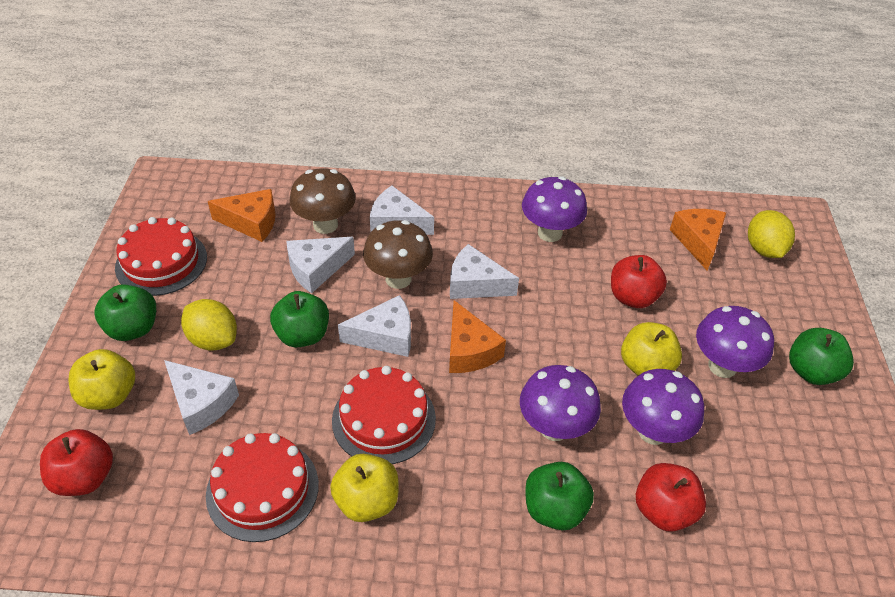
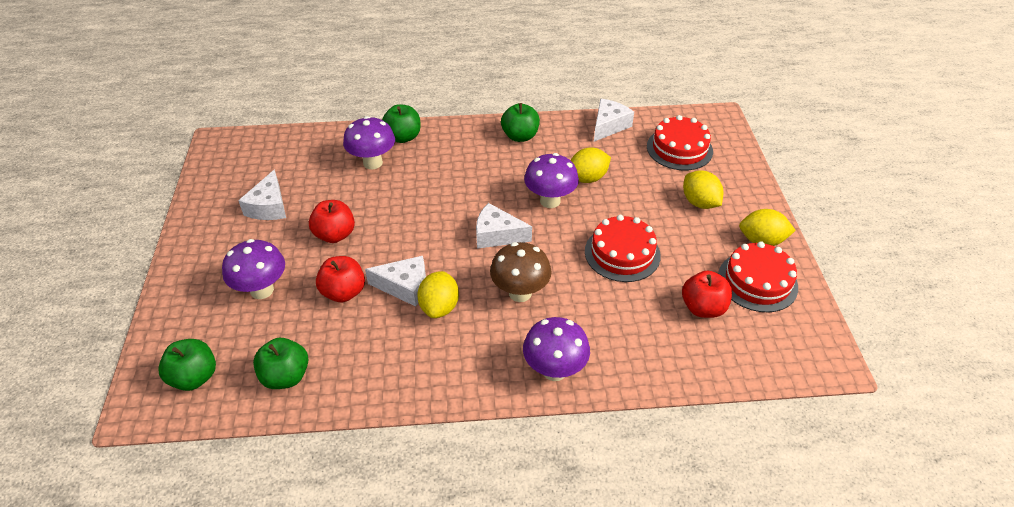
brown mushroom: [289,168,356,234] [363,220,433,289] = 2 -> [490,242,551,302] = 1
orange cheese: [208,189,276,242] [449,300,506,373] [670,209,726,271] = 3 -> none = 0
white cheese: [164,360,239,435] [286,237,355,293] [338,295,411,357] [370,186,434,235] [450,244,519,299] = 5 -> [238,169,286,220] [365,256,426,307] [476,203,532,249] [594,99,634,141] = 4
yellow apple: [68,349,135,410] [330,454,399,522] [621,322,682,376] = 3 -> none = 0
yellow lemon: [181,299,237,351] [748,210,795,258] = 2 -> [417,271,459,318] [571,147,611,183] [683,171,723,209] [739,209,796,246] = 4

